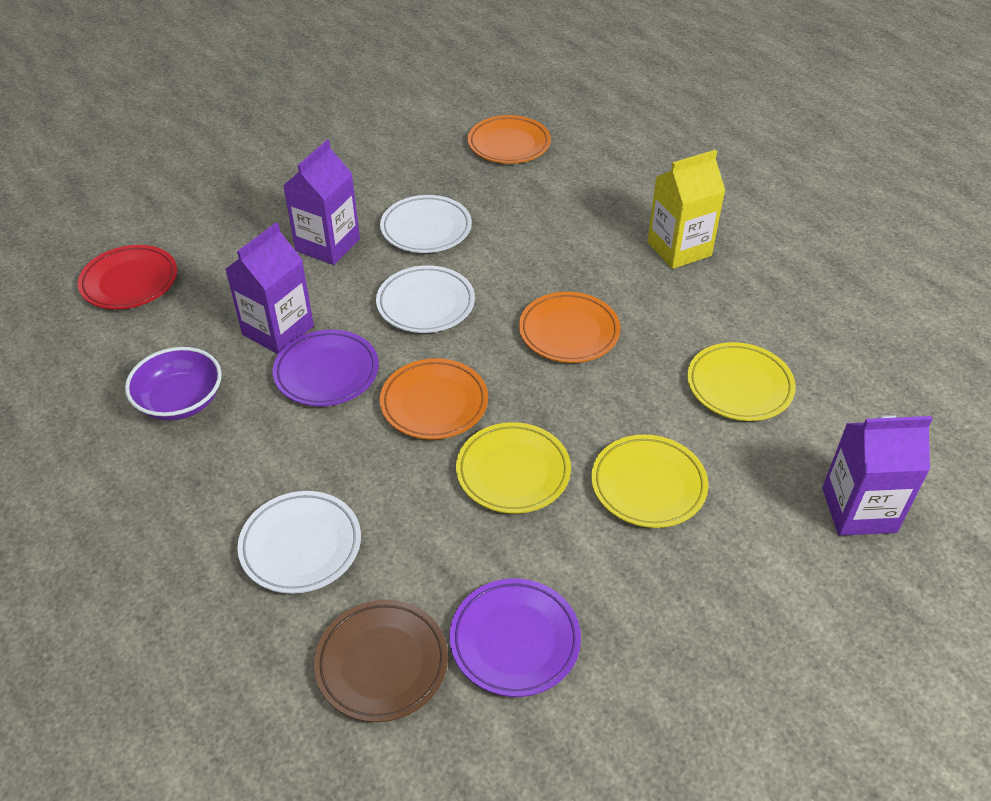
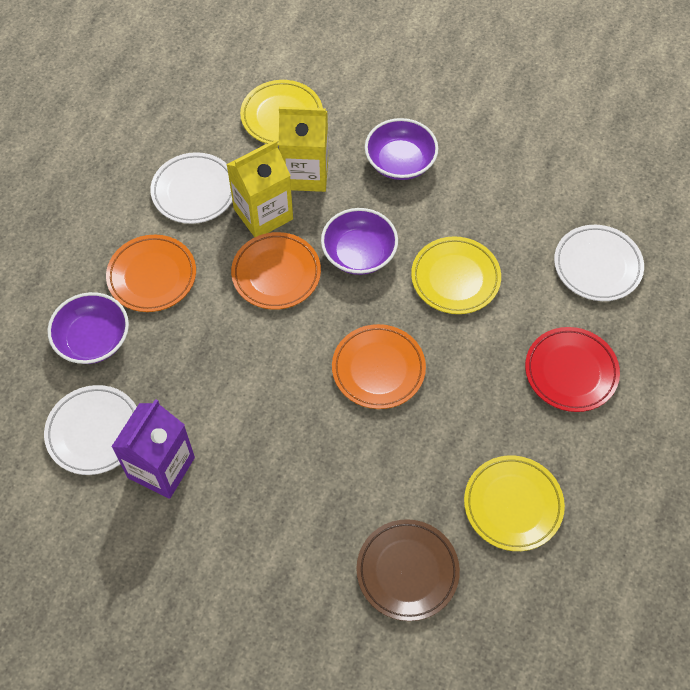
purple bowl: [125,347,222,421] = 1 -> [47,292,129,364] [321,208,398,275] [365,118,438,180] = 3
purple carton: [225,222,314,354] [283,140,360,265] [822,415,932,536] = 3 -> [111,399,195,499] = 1
purple plate: [272,330,379,406] [450,579,581,697] = 2 -> none = 0
yellow carton: [647,150,725,269] = 1 -> [226,140,293,237] [279,107,328,192] = 2

